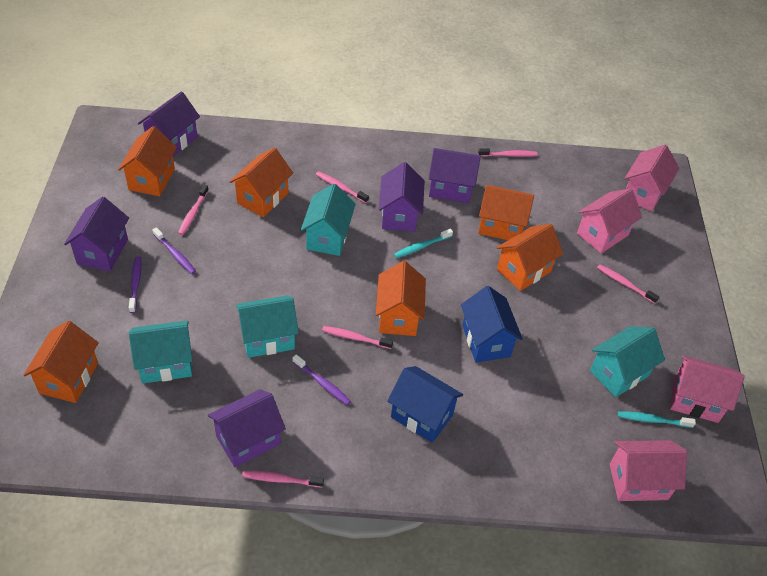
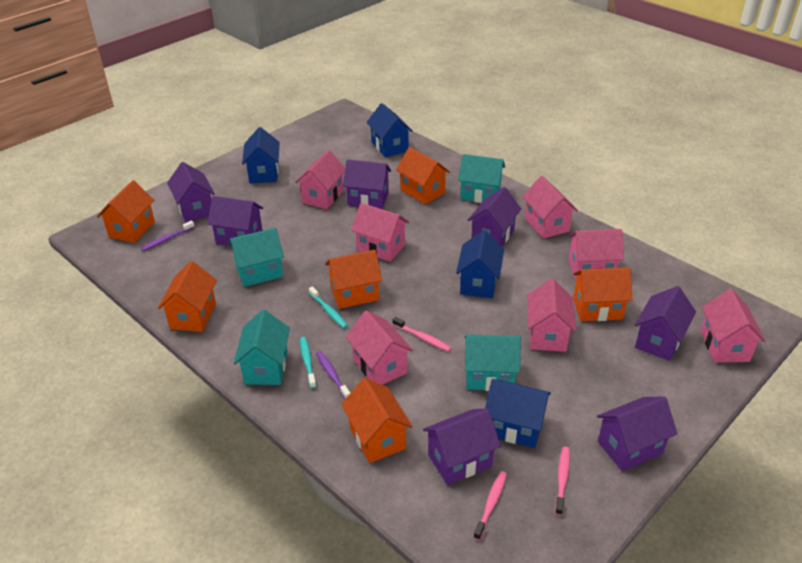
blue house: [387,366,463,443] [461,286,523,363] = 2 -> [242,127,280,183] [367,103,413,157] [456,230,504,298] [485,379,551,448] = 4
pink house: [577,189,642,253] [610,440,687,501] [625,145,679,212] [670,355,745,423] = 4 -> [295,150,345,209] [346,310,413,385] [351,203,409,262] [522,176,578,239] [527,279,576,352] [568,229,624,280] [701,289,765,363] = 7
pink toothbrush: [178,185,209,235] [242,471,324,488] [316,171,369,203] [322,326,393,349] [478,148,538,157] [597,265,659,304] = 6 -> [392,317,451,352] [473,471,507,540] [555,447,570,516] = 3
purple house: [64,196,129,271] [138,91,200,156] [208,389,286,467] [379,162,425,232] [429,148,481,203] = 5 -> [167,162,215,223] [207,196,263,246] [343,159,391,209] [423,409,501,485] [468,187,521,247] [597,396,678,471] [635,286,696,361] = 7
purple toothbrush: [129,256,142,313] [152,227,196,274] [292,354,351,405] = 3 -> [141,221,194,251] [316,351,350,399] = 2

